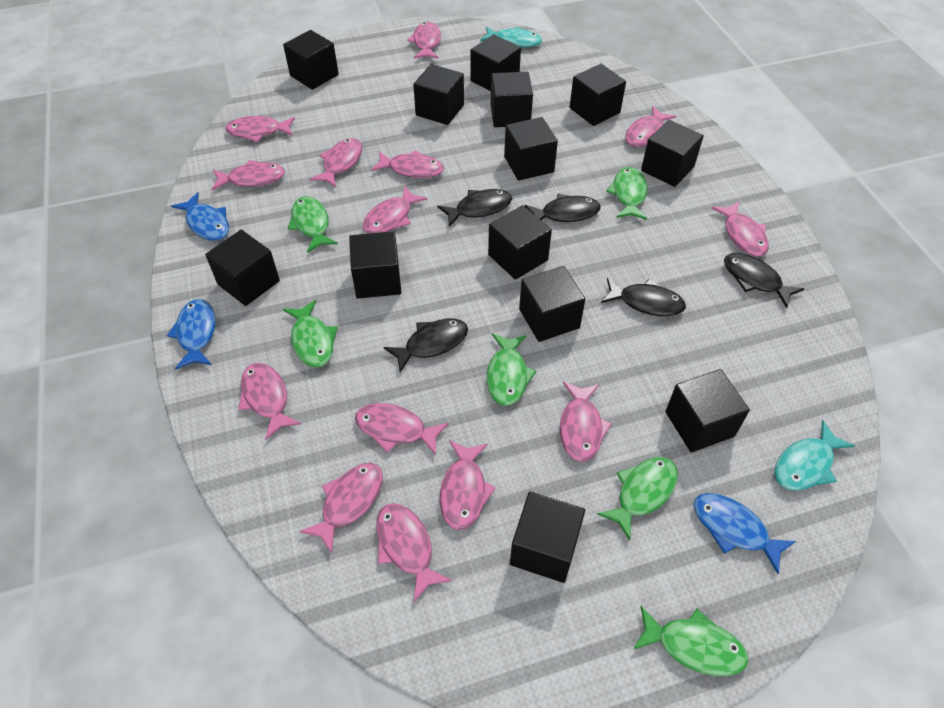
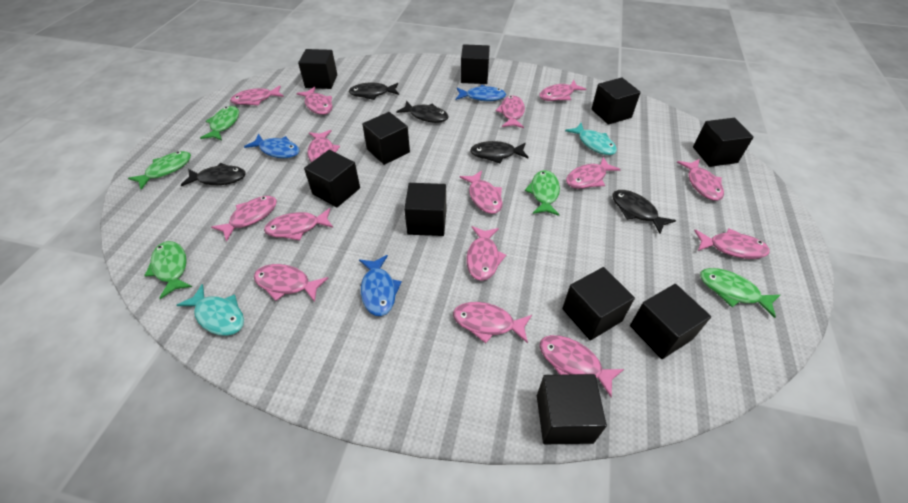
black cube: [205,230,280,306] [283,30,339,90] [349,231,401,299] [413,64,464,125] [471,34,521,91] [488,205,552,280] [491,72,533,127] [504,117,558,181] [510,492,585,583] [519,266,585,342] [570,64,626,126] [641,120,704,187] [665,369,750,452] = 13 -> [298,49,337,89] [304,150,360,207] [362,112,410,165] [404,183,446,236] [461,44,490,84] [537,374,607,444] [562,267,635,340] [591,78,641,125] [630,284,711,359] [693,118,754,167] = 10
green fish: [283,300,338,368] [287,196,338,253] [487,333,536,406] [597,457,678,540] [606,167,647,220] [633,606,749,676] = 6 -> [128,151,191,190] [144,241,192,299] [200,106,239,140] [525,170,560,216] [700,268,780,318] = 5
pink fish: [212,160,285,191] [225,116,295,142] [238,363,301,440] [299,463,383,553] [310,138,362,188] [355,403,448,455] [363,186,427,234] [371,150,444,178] [376,503,452,602] [407,22,441,59] [440,440,496,530] [560,382,612,462] [626,106,676,147] [711,201,769,256] = 14 -> [211,196,277,241] [230,85,284,105] [254,264,328,302] [264,208,333,240] [296,87,332,115] [307,130,340,162] [453,302,532,343] [460,170,503,214] [466,226,506,281] [495,95,525,128] [539,80,586,101] [539,335,624,398] [566,157,621,189] [677,159,724,201] [694,228,770,259] = 15

